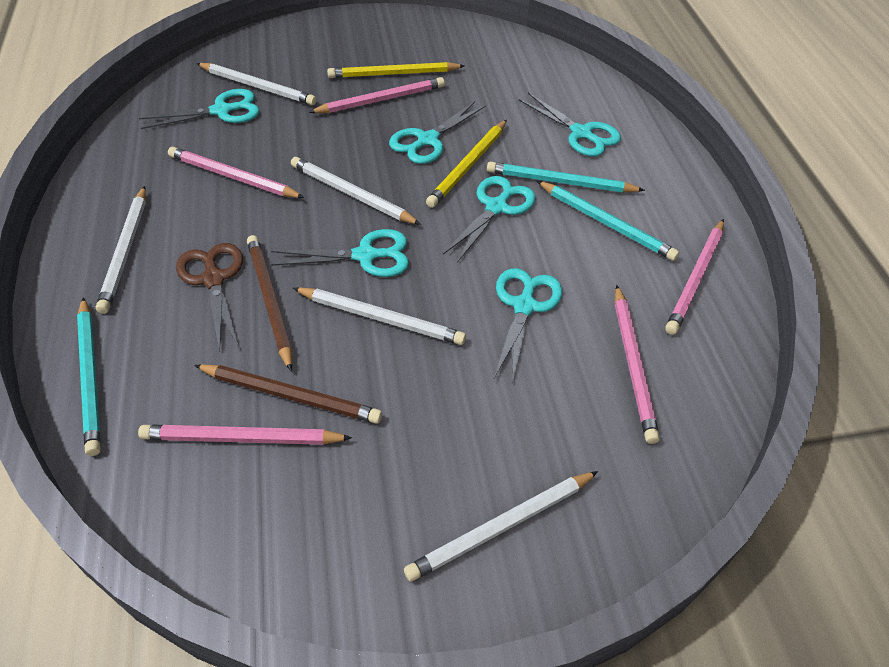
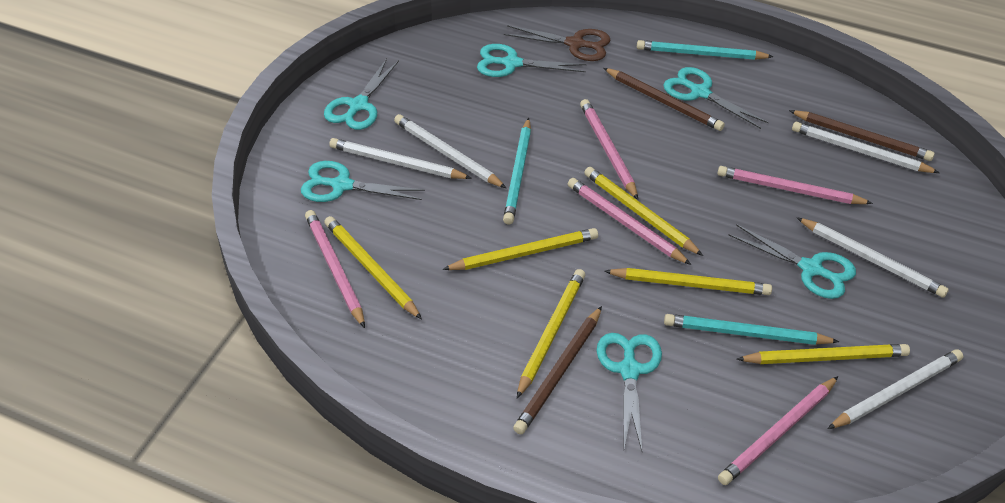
brown pencil: [194,364,382,424] [247,235,292,372] = 2 -> [513,306,602,435] [603,68,725,131] [789,110,935,161] = 3
yellow pencil: [327,62,465,78] [426,120,507,208] = 2 -> [324,216,422,320] [442,228,598,270] [517,269,585,398] [584,167,703,256] [604,268,772,295] [736,344,910,364] = 6

